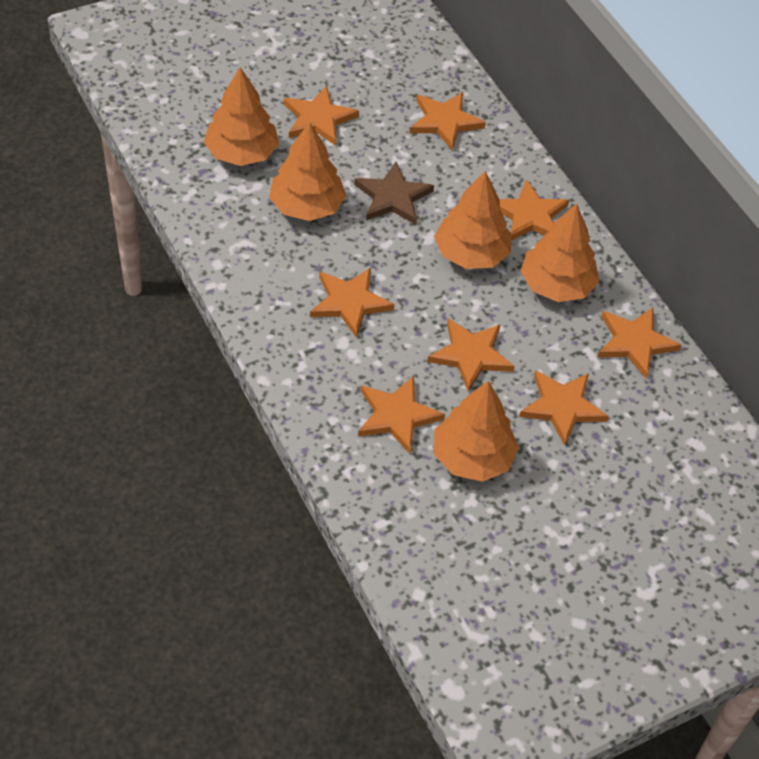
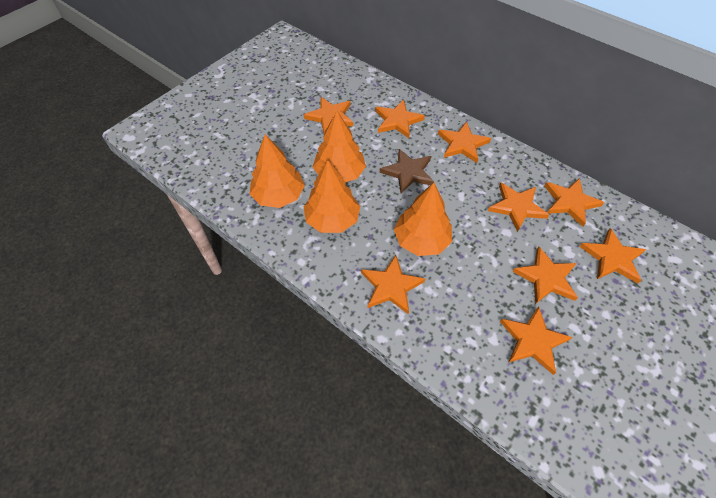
orange star: [284,86,359,146] [310,268,395,338] [358,376,445,454] [410,92,486,150] [427,319,515,392] [500,179,569,240] [519,370,609,446] [597,308,681,378] = 8 -> [304,97,353,134] [361,255,425,314] [375,100,425,138] [438,121,491,163] [488,183,549,232] [500,306,572,375] [512,247,578,304] [544,178,604,227] [579,228,646,283] = 9
orange tree: [204,67,279,166] [269,122,346,221] [434,171,511,269] [434,381,519,482] [521,204,599,302] = 5 -> [249,135,305,208] [303,160,360,233] [313,111,366,182] [394,183,452,256] = 4

